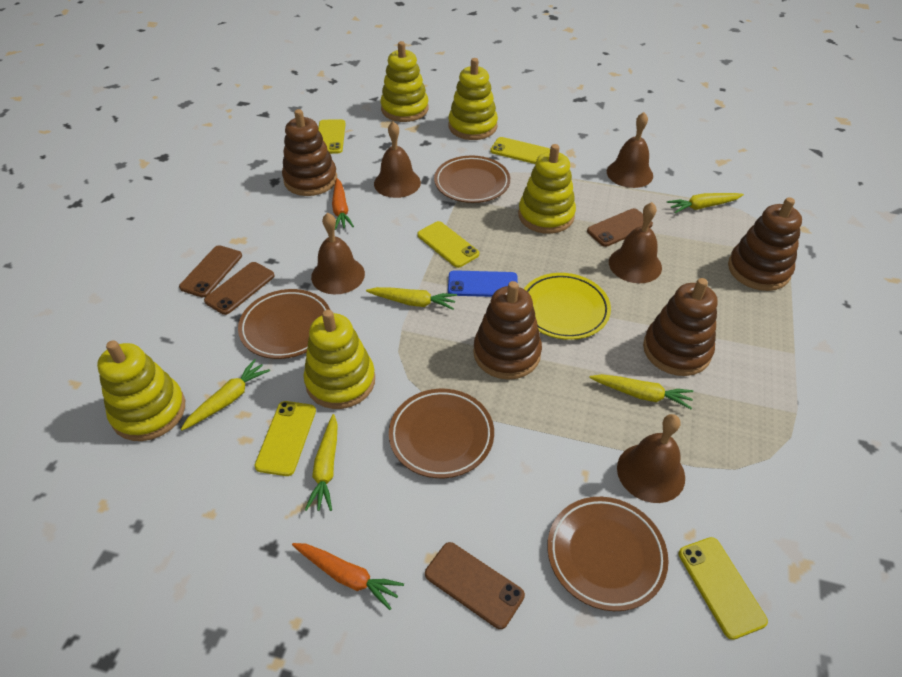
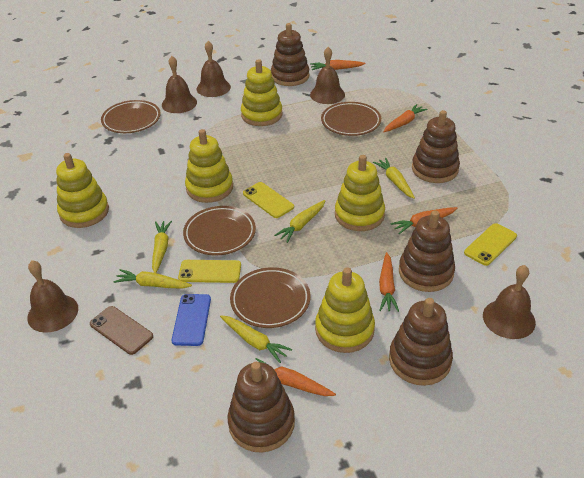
brown phone: [179,245,242,297] [204,262,275,315] [425,542,525,629] [587,208,653,247] = 4 -> [90,306,153,355] = 1
brown stacking toy: [282,109,337,196] [473,281,542,380] [643,278,718,376] [728,197,802,291] = 4 -> [227,362,295,453] [271,23,310,86] [389,298,453,386] [399,210,455,292] [412,110,460,183] = 5
orange carrot: [292,543,404,610] [332,178,354,230] = 2 -> [256,358,336,396] [310,60,365,70] [379,252,399,312] [383,104,428,132] [390,207,457,234] = 5
yellow phone: [255,401,316,476] [318,119,346,154] [417,221,479,268] [490,137,550,164] [679,537,768,640] = 5 -> [178,260,241,283] [243,182,294,218] [464,223,517,266] = 3
yellow plate: [524,273,611,340] = 1 -> none = 0

